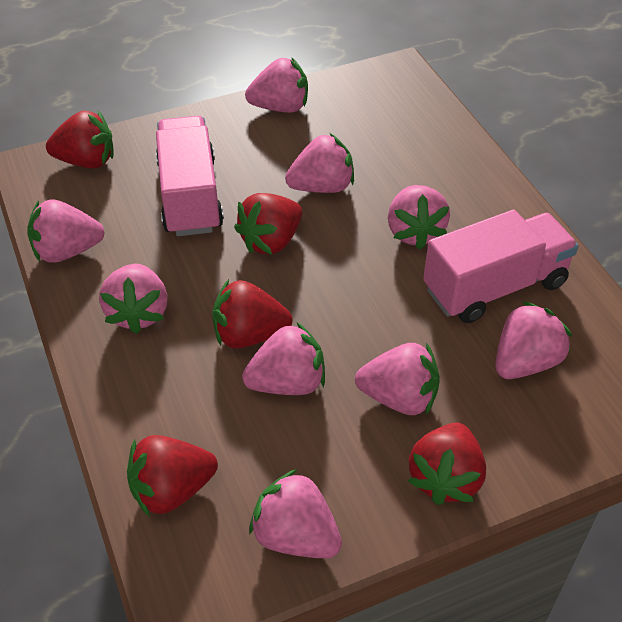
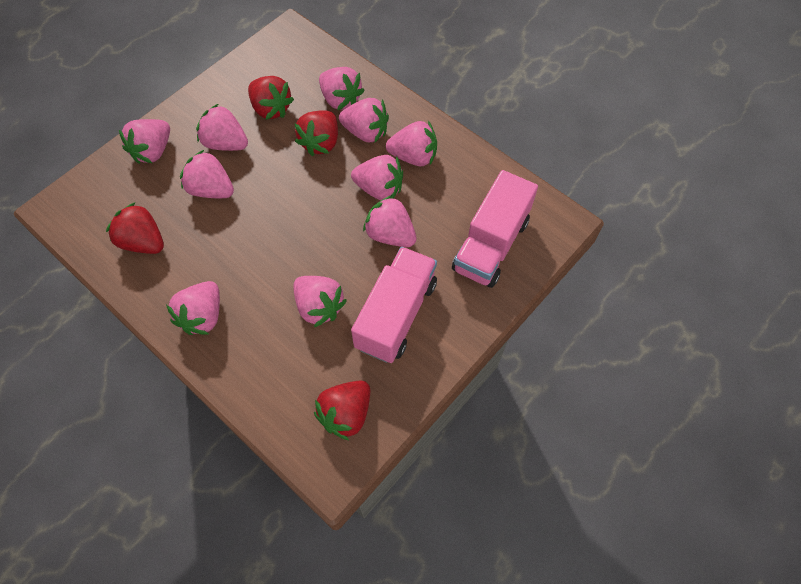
pink strawberry: [27,199,105,263] [99,264,168,334] [242,322,325,395] [245,57,308,113] [249,469,342,558] [285,133,354,193] [355,343,440,415] [388,185,450,250] [495,301,572,379] = 9 -> [119,119,170,164] [166,281,220,335] [180,150,234,198] [196,104,248,151] [294,276,347,327] [319,67,365,110] [339,98,389,142] [351,155,403,200] [363,195,417,247] [386,121,437,166] = 10
red strawberry: [46,110,114,169] [127,435,218,517] [212,279,292,349] [234,193,302,255] [408,422,486,505] = 5 -> [106,202,164,254] [248,76,294,120] [294,110,338,156] [314,381,370,441] = 4

